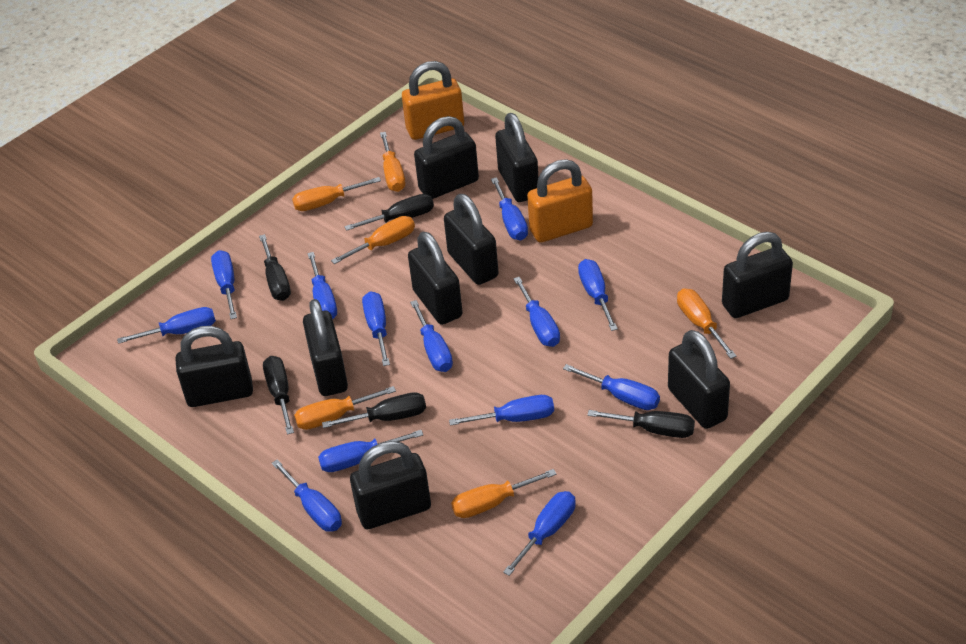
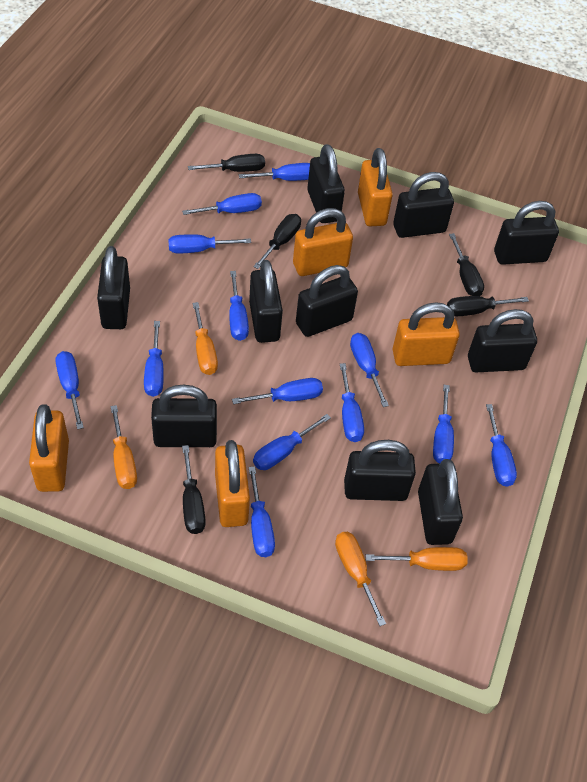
black padlock: [175,326,253,407] [303,299,348,396] [350,441,431,529] [408,232,463,325] [414,116,479,199] [444,194,499,285] [495,113,538,202] [668,330,730,429] [722,232,793,318] = 9 -> [97,246,130,329] [151,385,217,447] [249,260,283,343] [296,265,358,337] [307,144,345,223] [344,440,416,501] [393,172,454,238] [418,459,463,545] [468,309,537,372] [494,201,559,265] = 10
orange padlock: [402,61,464,140] [527,159,593,243] = 2 -> [29,405,69,492] [215,440,250,527] [293,208,353,276] [358,148,393,226] [393,302,460,366] = 5
orange screwdriver: [292,177,381,211] [294,386,396,430] [331,216,415,264] [380,132,405,192] [451,469,557,518] [677,288,737,359] = 6 -> [110,405,137,489] [193,302,218,375] [335,532,386,626] [366,547,468,571] = 4

